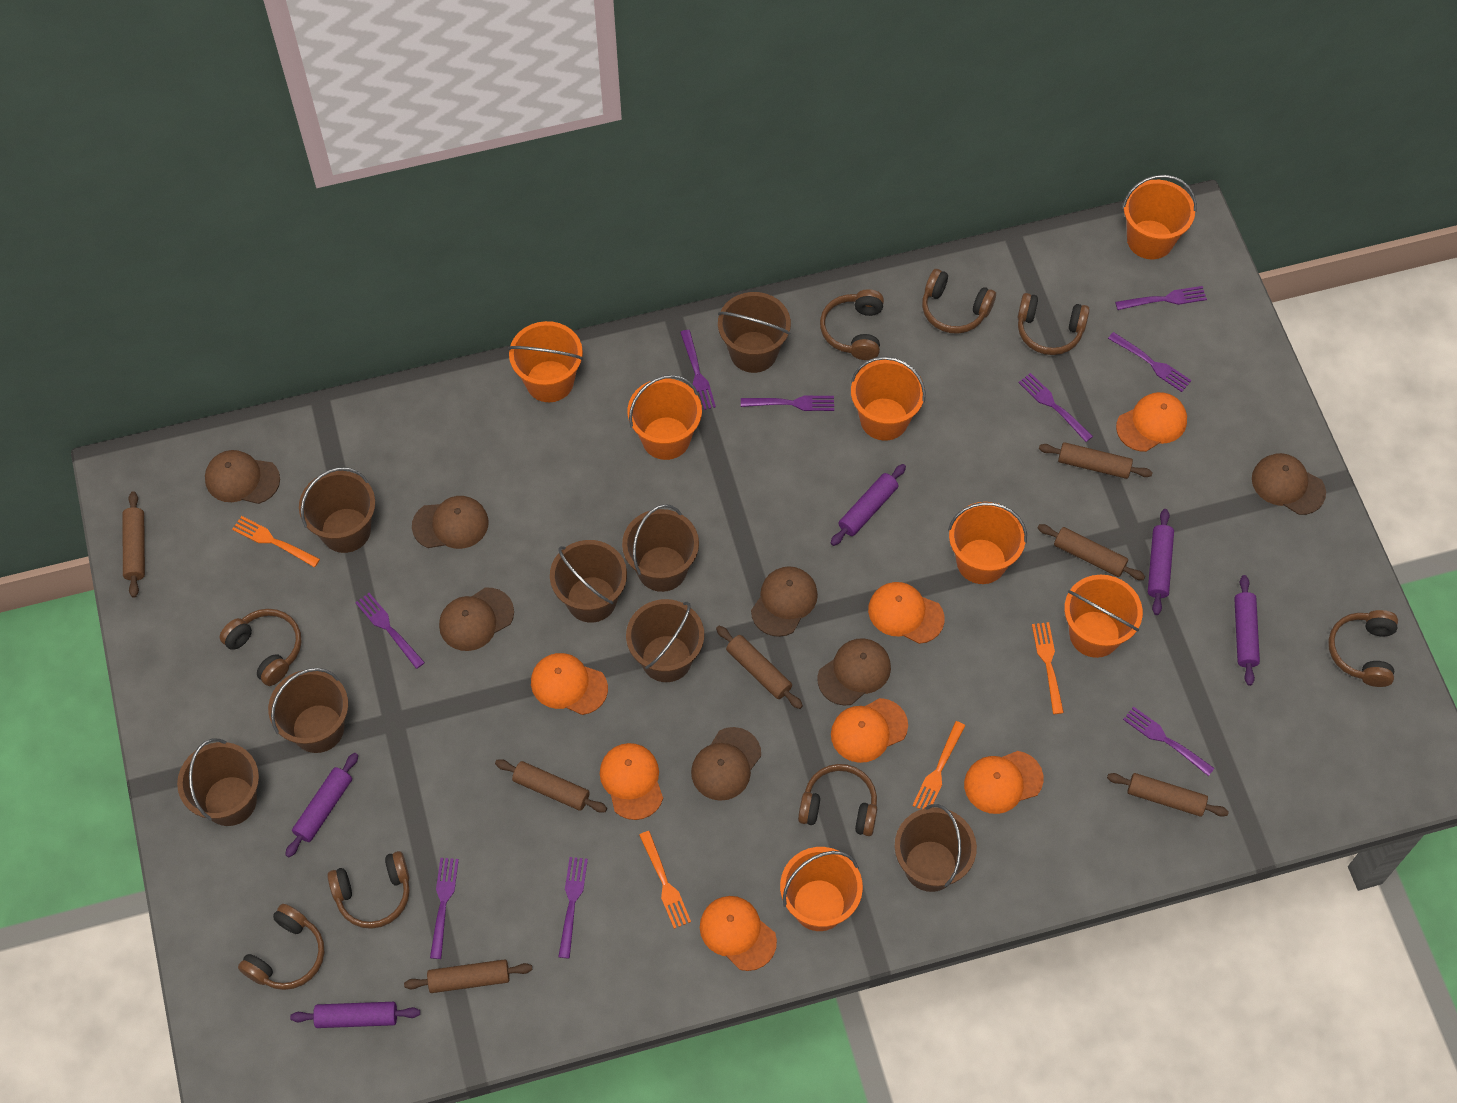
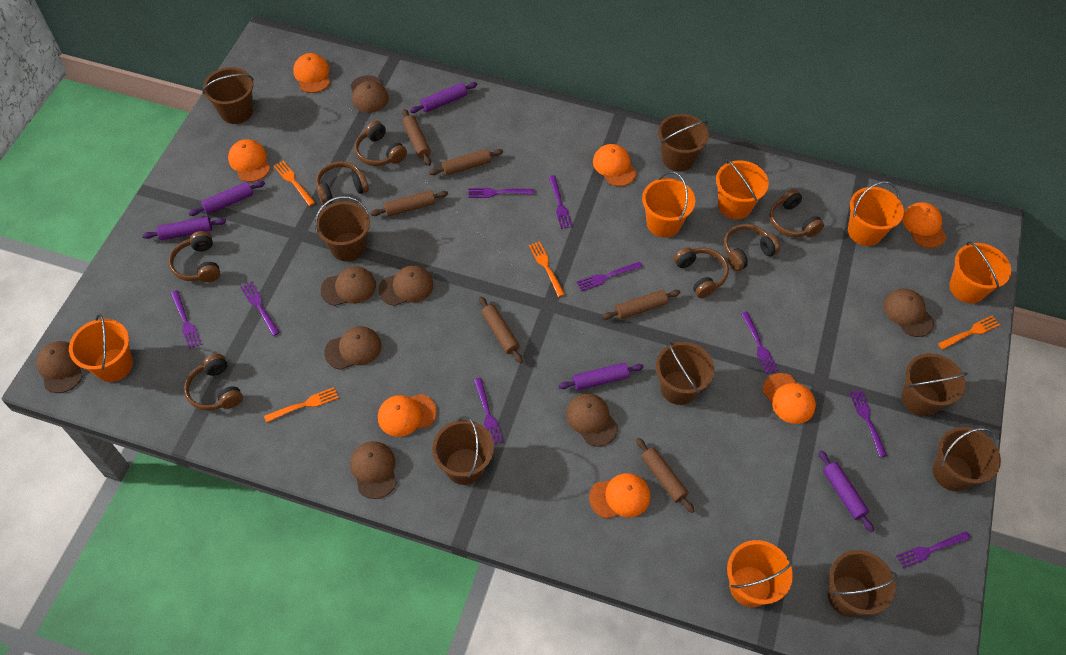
brown cap: [205,450,280,504] [412,496,489,549] [439,588,514,651] [691,727,761,801] [751,566,818,637] [817,638,891,705] [1252,453,1326,515] = 7 -> [36,341,82,393] [320,266,376,306] [324,326,381,370] [350,75,389,113] [350,441,397,499] [378,265,433,306] [566,393,618,447] [884,289,934,337] = 8
brown headphones: [220,609,302,686] [238,904,324,990] [327,851,410,929] [798,764,877,836] [820,289,884,360] [922,269,996,334] [1017,293,1090,355] [1328,610,1398,687] = 8 -> [169,231,220,282] [184,354,243,411] [316,161,369,204] [355,121,407,166] [674,247,729,298] [724,224,780,271] [769,189,824,237] = 7
brown rolling pin: [123,491,145,598] [404,959,532,993] [495,759,607,813] [716,626,803,709] [1037,524,1145,580] [1039,442,1153,479] [1107,773,1229,817] = 7 -> [370,190,448,217] [402,109,431,166] [429,149,503,176] [479,296,523,363] [602,290,680,320] [636,438,694,513] = 6
orange bucket: [508,321,583,402] [628,375,702,460] [780,847,863,931] [851,357,926,441] [948,502,1027,584] [1064,575,1143,658] [1122,175,1197,259] = 7 -> [69,314,133,382] [642,171,695,238] [716,159,769,219] [727,540,793,607] [848,181,904,246] [949,241,1011,303] = 6

